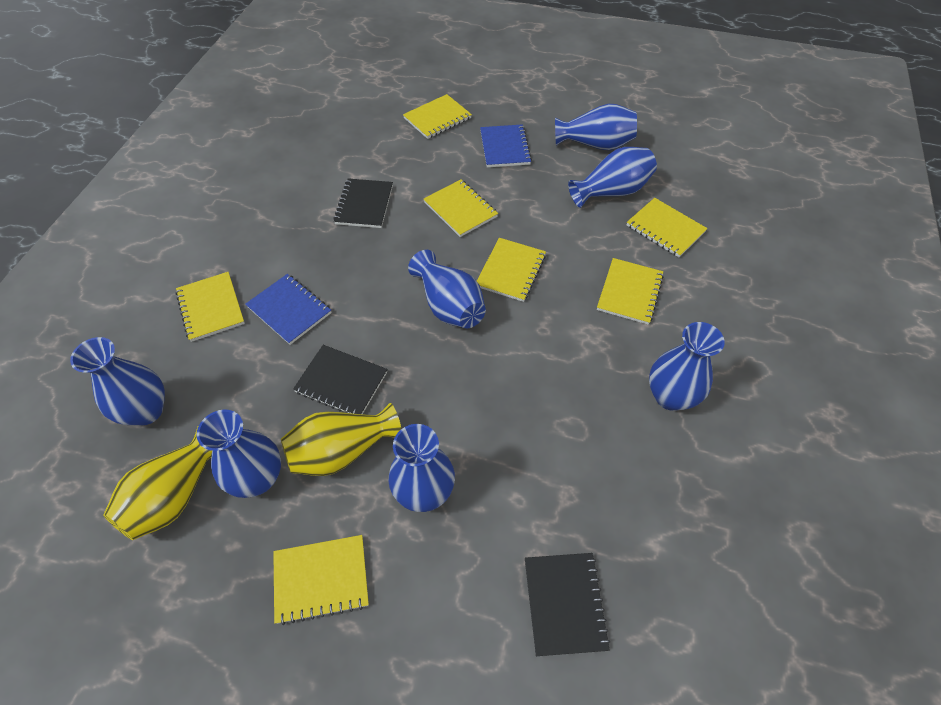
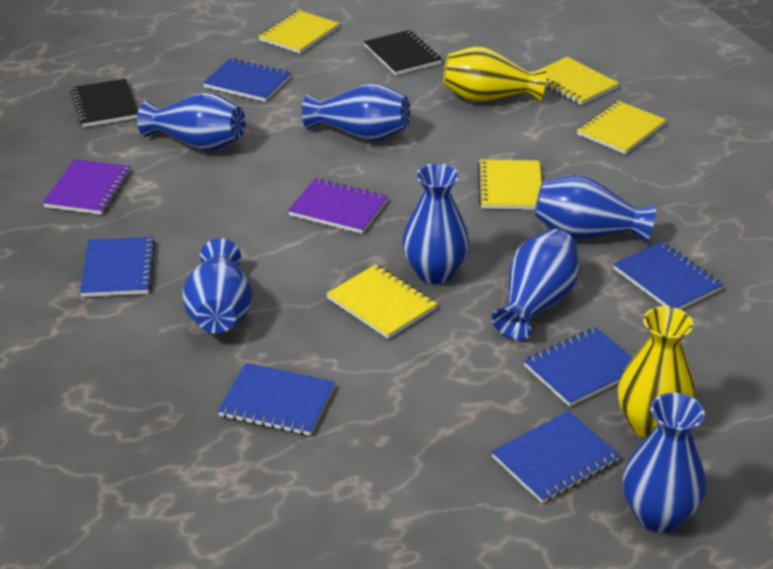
black notebook: [293,345,387,414] [333,178,393,228] [525,553,610,656] = 3 -> [70,79,138,127] [364,30,442,75] = 2
blue notebook: [245,274,331,345] [480,124,532,167] = 2 -> [80,237,156,297] [203,58,291,102] [218,363,335,436] [492,411,620,503] [524,327,633,407] [613,242,723,310] = 6
purple notebook: none = 0 -> [43,159,131,215] [288,178,388,234] = 2
yellow notebook: [175,272,245,342] [273,535,369,625] [403,94,472,139] [424,179,498,237] [477,238,546,302] [597,258,664,325] [627,198,708,257] = 7 -> [258,10,339,54] [326,264,437,339] [478,160,542,210] [539,57,619,105] [577,101,666,154] = 5

